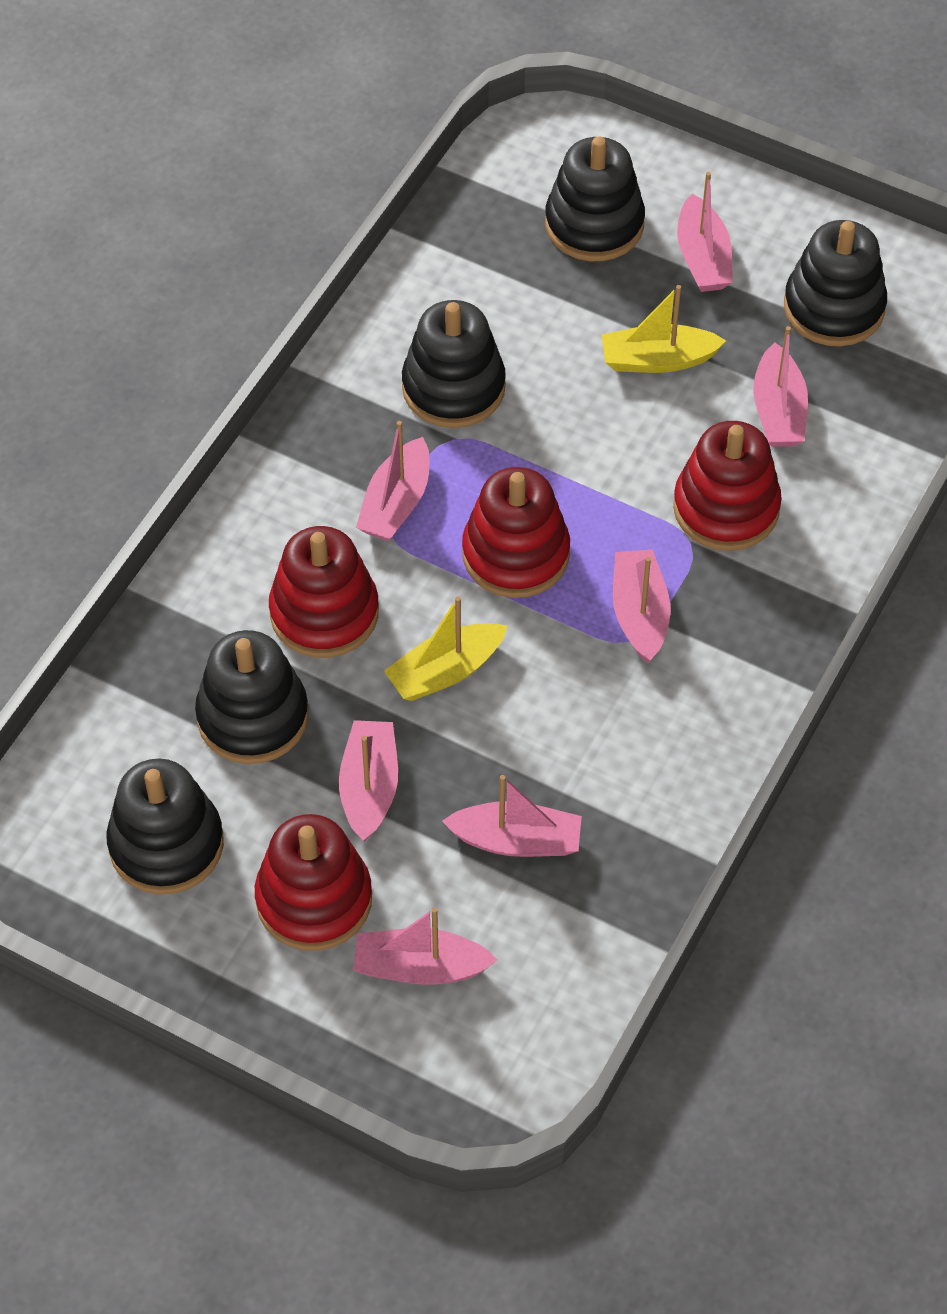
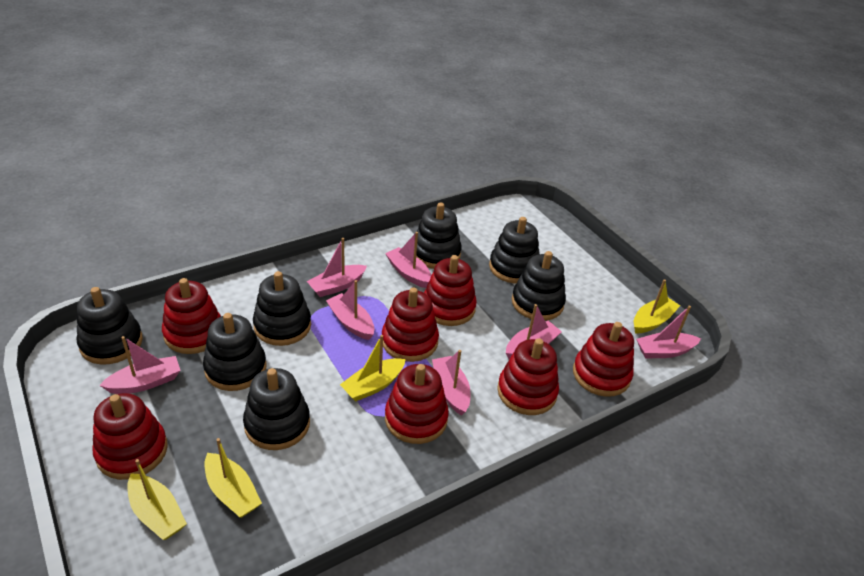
black stacking toy: [106,759,224,894] [195,630,309,764] [402,300,506,428] [545,136,645,261] [784,220,887,346] = 5 -> [76,287,143,364] [203,313,267,391] [243,368,310,450] [253,271,311,346] [416,202,462,269] [489,217,540,284] [512,251,566,321] = 7
red stacking toy: [255,814,372,951] [269,526,379,658] [462,467,570,598] [673,421,782,551] = 4 -> [92,393,168,480] [162,278,221,354] [382,287,439,362] [385,364,449,444] [424,255,477,326] [497,338,559,415] [573,322,634,397] = 7
yellow boat: [384,596,507,701] [601,285,726,373] = 2 -> [127,459,187,540] [205,438,262,518] [340,335,406,401] [634,279,680,333] = 4

